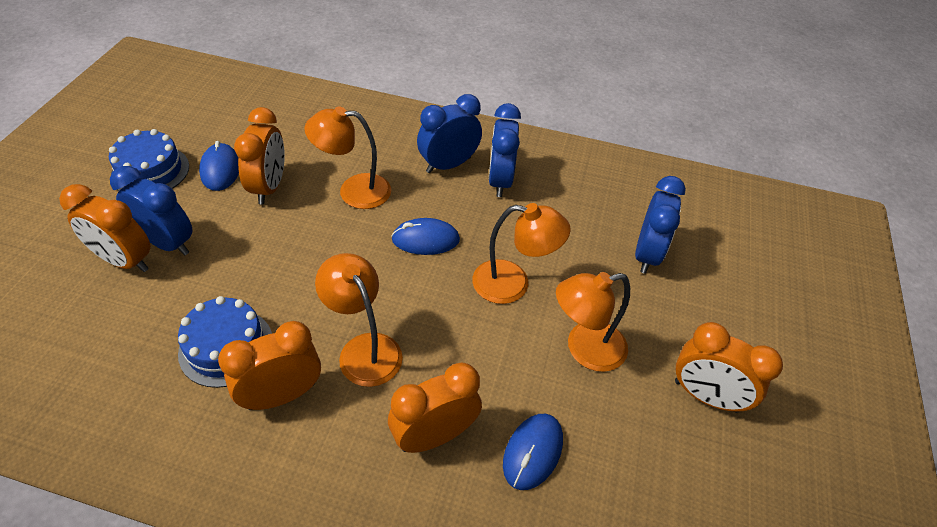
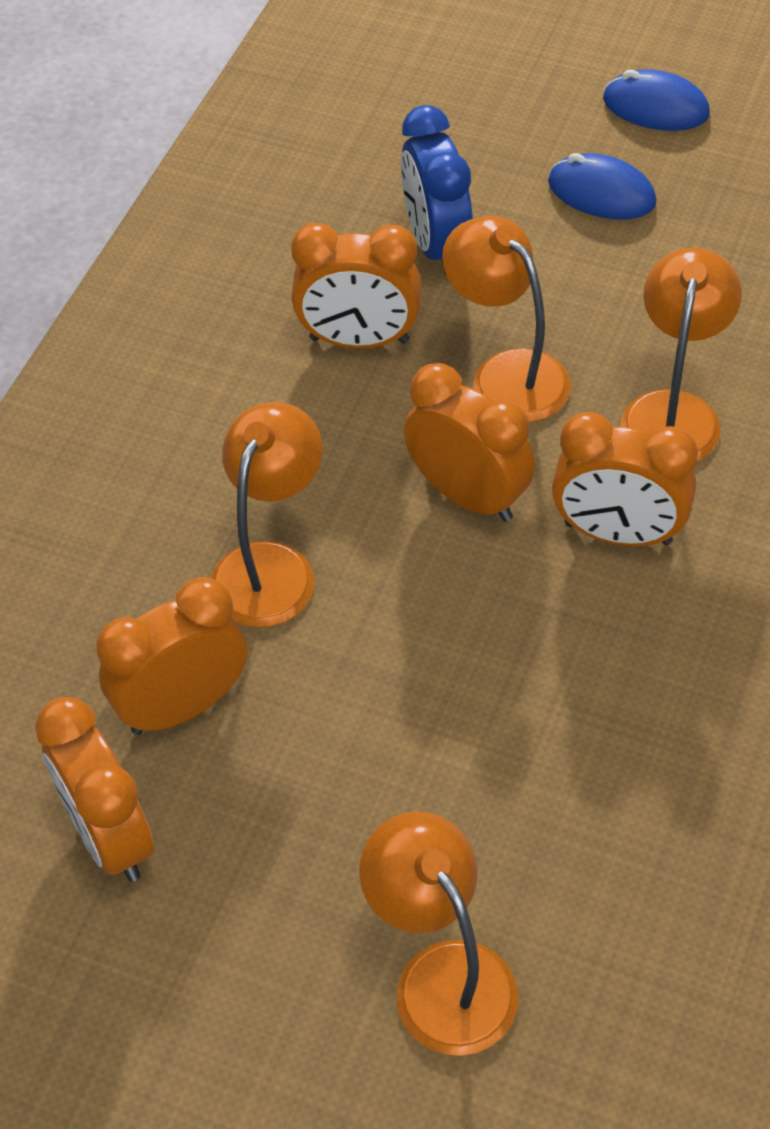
blue cake: [109,129,189,191] [178,296,272,388] = 2 -> none = 0
blue clock: [110,166,192,255] [417,94,482,173] [489,103,521,197] [635,176,686,274] = 4 -> [401,105,473,276] = 1
blue mouse: [199,141,239,191] [391,218,460,255] [503,414,563,490] = 3 -> [548,153,656,220] [603,69,710,131] = 2

